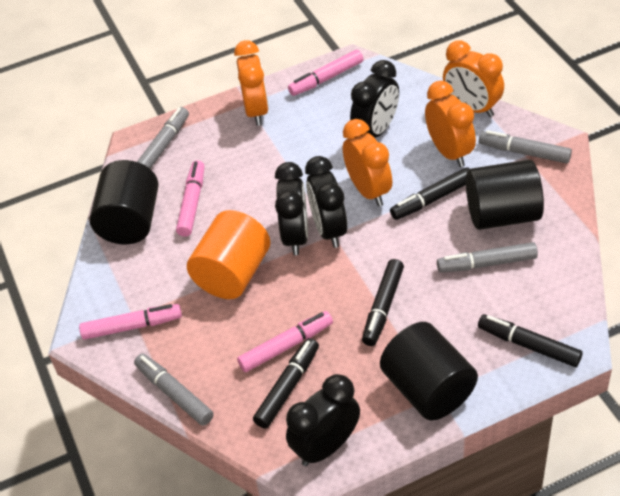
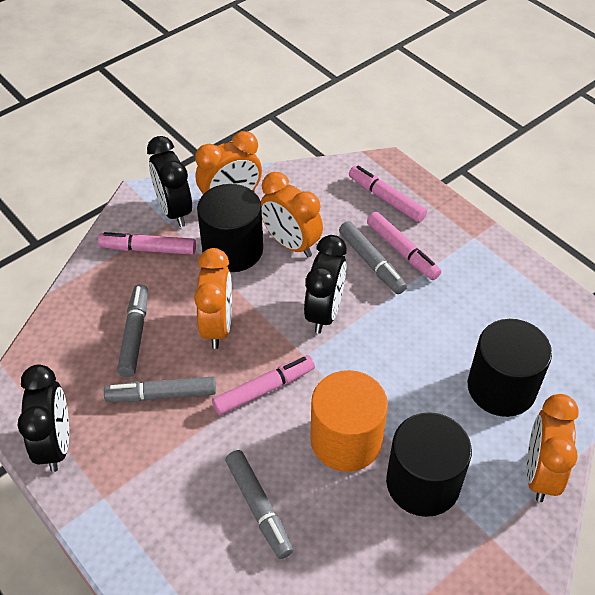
black clock: [275,162,308,255] [286,374,360,466] [305,156,347,248] [350,60,399,138] = 4 -> [17,364,69,472] [147,136,192,227] [304,235,347,334] = 3
black marker: [253,338,319,429] [362,259,404,346] [390,167,470,220] [478,314,583,367] = 4 -> none = 0

